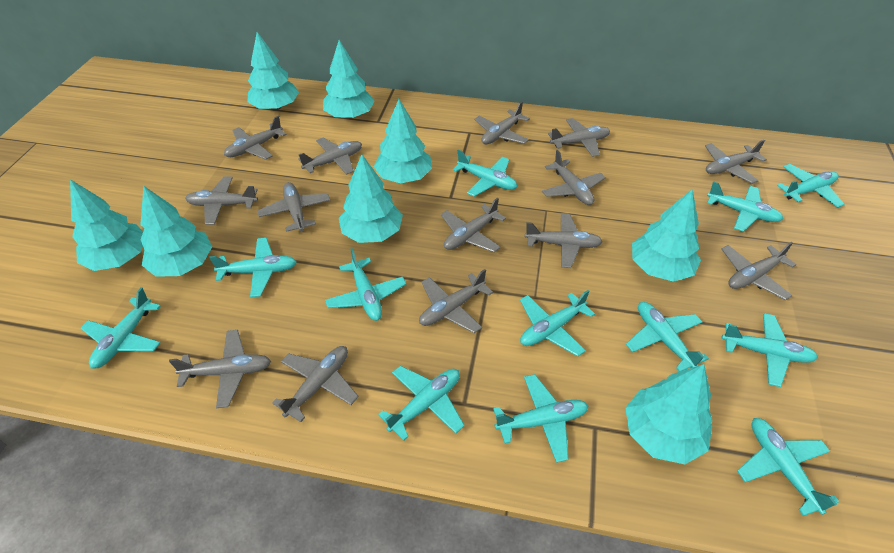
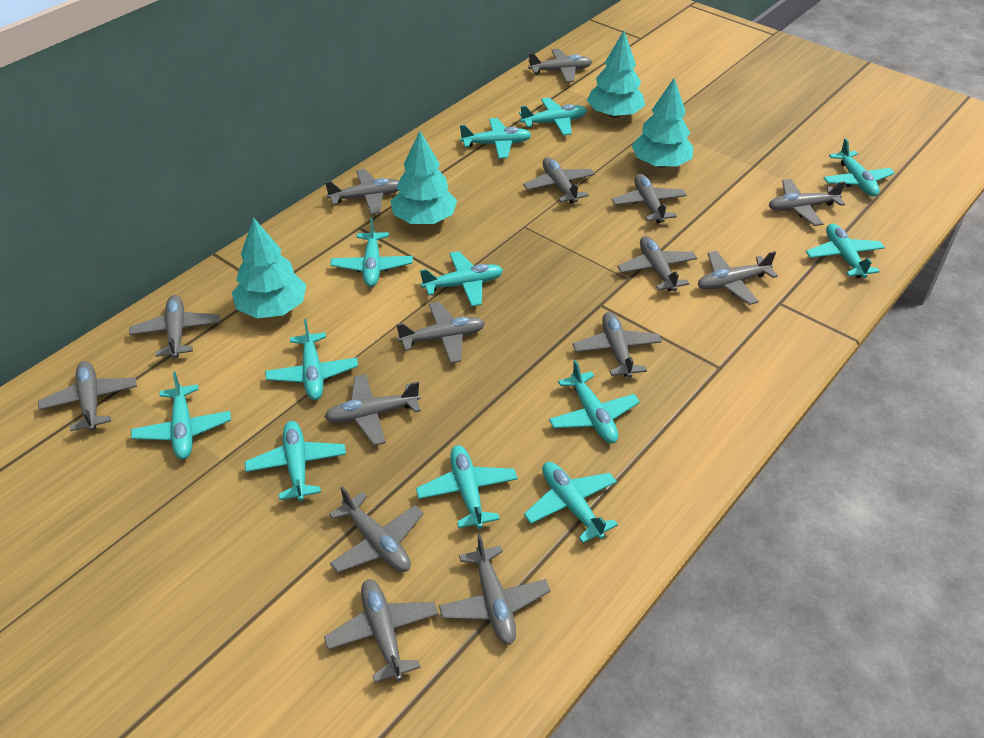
grey plane: [169,330,271,408] [185,176,258,225] [224,116,286,160] [258,182,330,232] [272,346,358,422] [298,138,362,175] [419,269,493,333] [441,198,506,252] [474,102,530,144] [525,213,603,268] [542,150,606,205] [548,118,610,157] [705,140,767,184] [721,242,796,300] = 14 -> [38,361,137,431] [129,295,220,358] [324,579,438,683] [325,169,399,214] [325,374,421,446] [329,486,424,573] [396,302,485,364] [439,534,550,645] [523,157,595,204] [528,49,592,82] [573,312,662,378] [612,174,687,223] [617,236,697,291] [698,251,778,305] [769,179,846,226] = 15
turquoise tree: [70,179,143,271] [140,186,212,277] [247,32,299,110] [323,40,375,119] [339,154,403,243] [374,99,432,184] [625,364,712,464] [632,189,701,282] = 8 -> [232,217,306,318] [391,131,457,224] [587,31,645,118] [631,78,693,168] = 4

